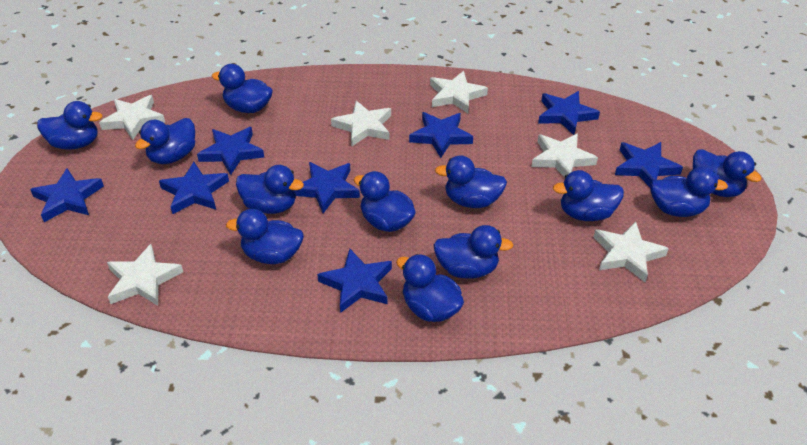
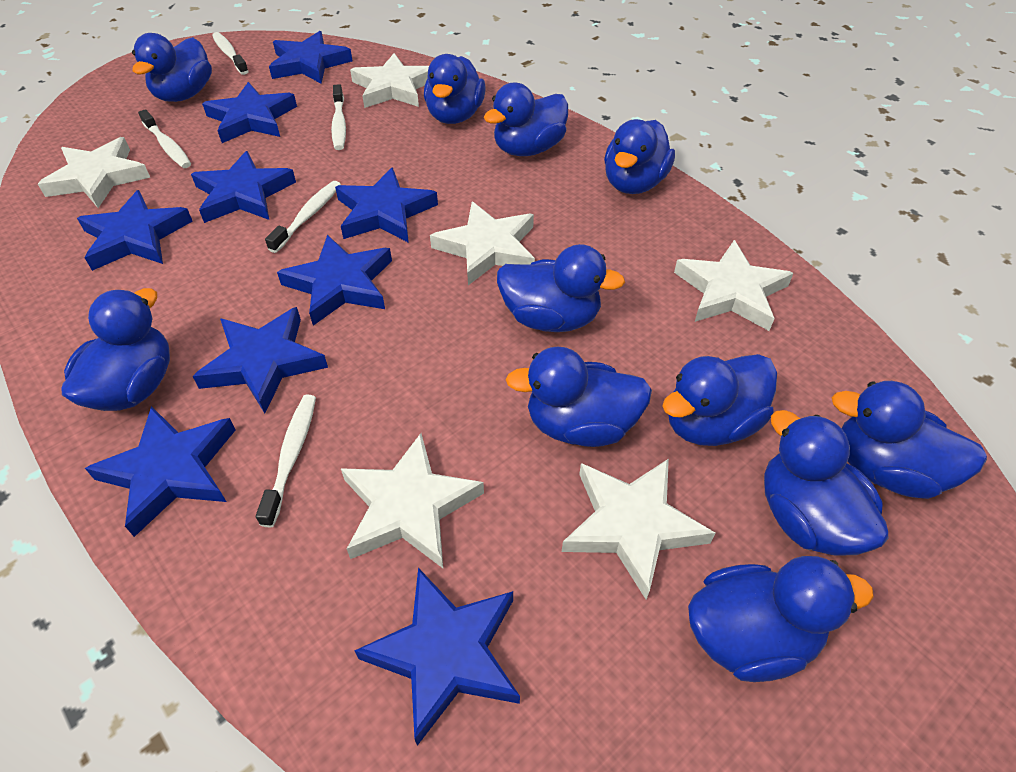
blue duck: [37,101,103,150] [135,118,195,164] [212,64,273,113] [226,209,304,264] [236,165,304,214] [354,171,416,232] [396,254,464,322] [434,225,513,278] [435,155,507,208] [553,170,624,221] [650,167,728,217] [693,149,762,197] = 12 -> [61,288,170,411] [132,33,212,102] [424,54,486,124] [484,82,568,156] [497,244,625,332] [506,346,652,447] [604,119,675,194] [662,354,777,446] [688,556,874,682] [764,410,888,556] [831,381,987,499] = 11
blue star: [30,168,104,222] [159,162,229,214] [197,127,264,175] [294,162,360,213] [317,249,392,313] [409,112,473,158] [538,91,600,135] [615,142,683,187] = 8 -> [77,190,193,271] [85,406,235,537] [191,151,296,223] [193,307,328,413] [202,82,297,143] [269,31,353,84] [277,235,392,326] [335,167,438,243] [354,568,520,746] = 9
white toothbrush: none = 0 -> [138,109,191,168] [212,32,249,75] [256,395,316,528] [265,181,341,253] [331,84,346,150] = 5

